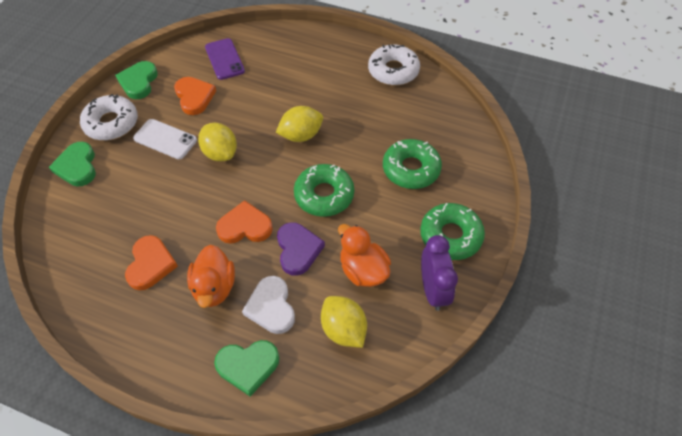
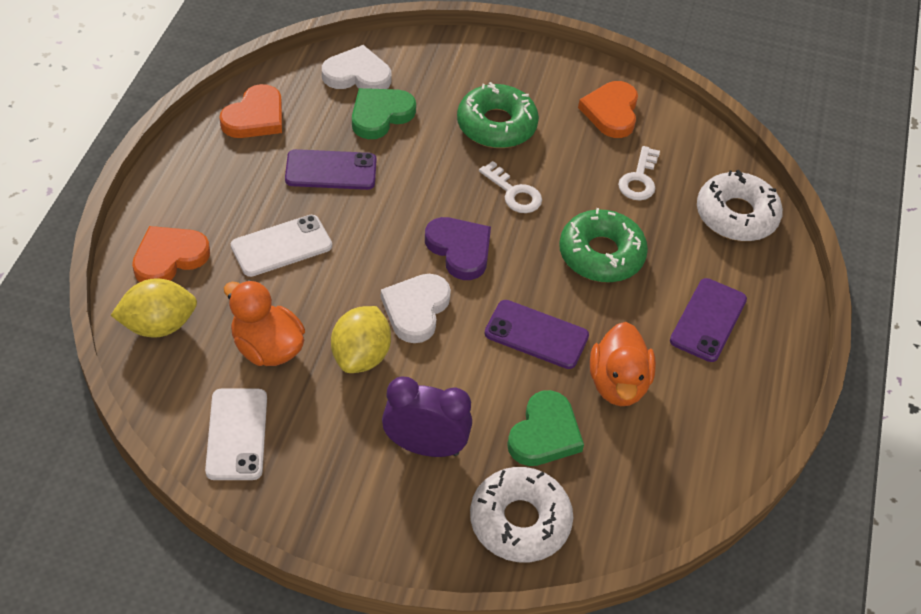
green donut: [294,164,354,217] [383,139,442,189] [420,203,485,260] = 3 -> [457,82,539,148] [559,208,648,282] = 2
green heart: [49,142,96,186] [115,61,158,99] [214,340,280,396] = 3 -> [352,88,416,139] [507,390,584,466] = 2
purple phone: [205,38,245,80] = 1 -> [285,149,377,190] [485,300,589,369] [670,278,747,362] = 3
white heart: [242,276,295,334] = 1 -> [322,45,392,89] [381,274,451,343] = 2
white key: none = 0 -> [479,161,542,213] [618,146,660,200] = 2
white phone: [133,119,197,159] = 1 -> [205,389,267,480] [231,215,332,277] = 2
yellow lemon: [198,123,237,162] [276,106,323,142] [321,296,367,348] = 3 -> [110,278,197,338] [331,306,391,373] = 2

